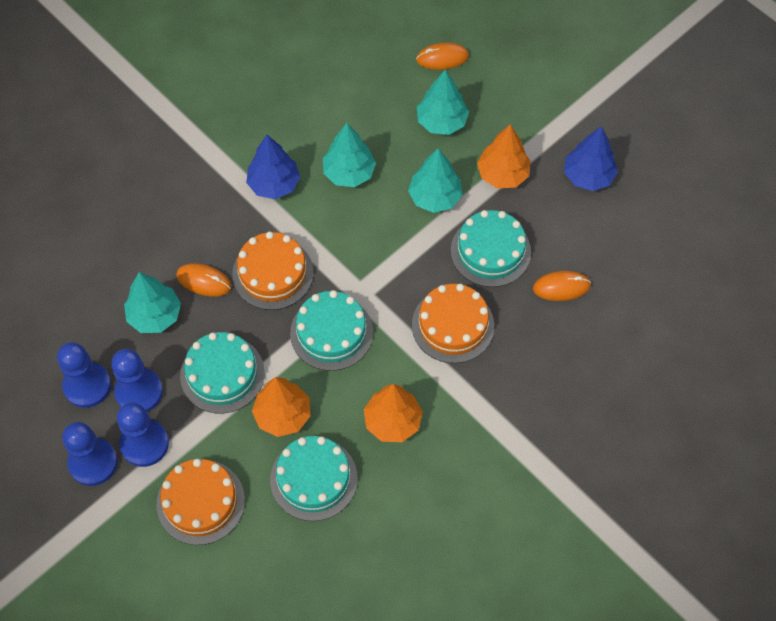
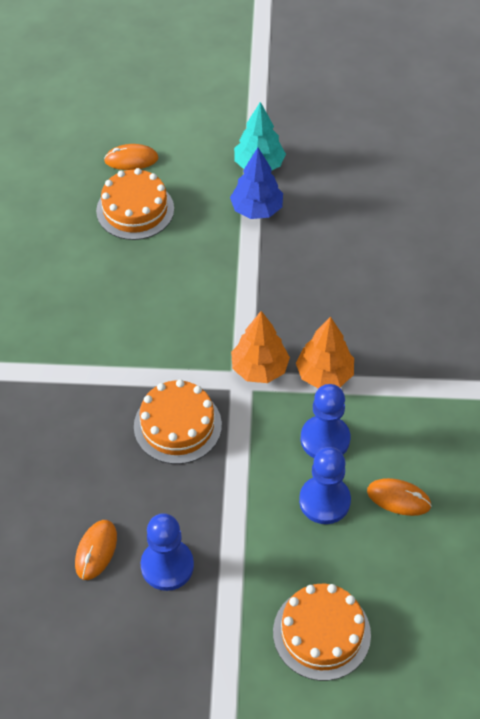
blue pawn: [57,342,111,408] [62,422,118,486] [111,349,163,412] [117,402,169,467] = 4 -> [141,513,194,591] [299,447,351,524] [301,384,350,458] = 3
blue tree: [246,135,300,199] [564,126,618,191] = 2 -> [230,148,283,219] = 1
orange tree: [252,377,311,437] [364,384,423,442] [477,124,530,188] = 3 -> [231,311,290,383] [296,317,354,389] = 2
turquoise cake: [180,332,265,414] [270,436,358,521] [290,290,373,371] [451,210,531,287] = 4 -> none = 0
turquoise tree: [124,272,181,333] [323,123,376,187] [408,148,462,213] [417,70,469,135] = 4 -> [234,102,286,171] = 1

